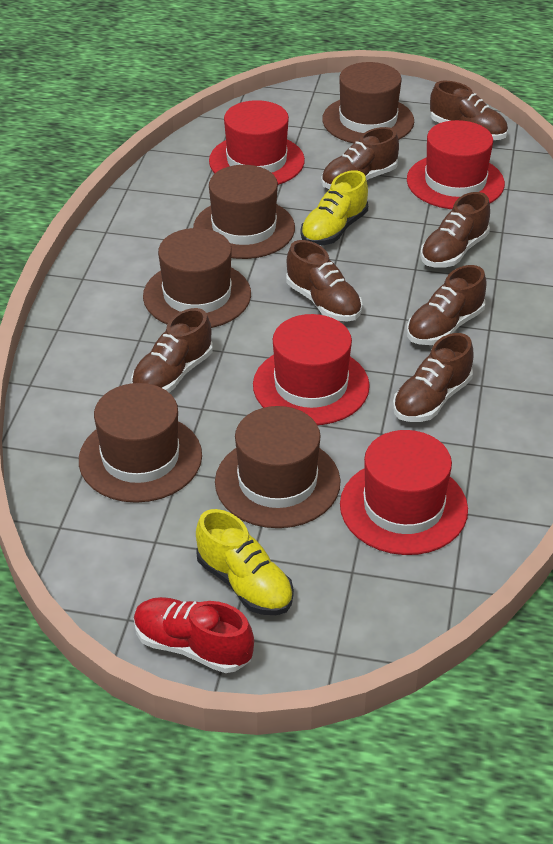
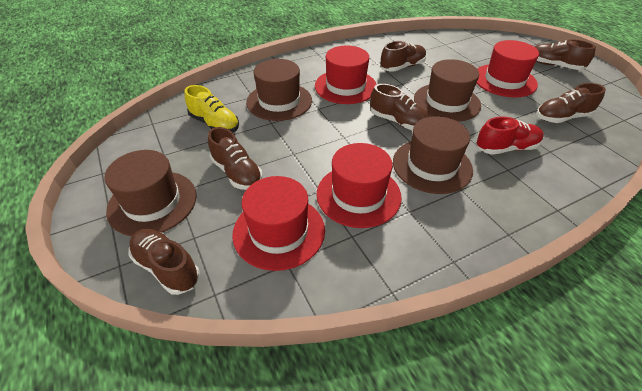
brown hat: [79,383,202,503] [143,228,251,328] [193,165,295,259] [215,406,340,528] [322,62,414,143] = 5 -> [104,150,197,236] [246,59,312,121] [393,116,473,194] [414,59,481,122] = 4
brown shoe: [131,308,213,393] [286,240,362,321] [321,127,399,189] [393,333,473,422] [407,265,487,345] [420,192,490,268] [430,81,508,140] = 7 -> [128,229,200,295] [208,127,262,190] [370,84,430,130] [380,41,426,72] [534,39,596,70] [536,83,606,123] = 6
yellow shoe: [196,509,294,615] [301,170,368,245] = 2 -> [184,85,239,132] = 1

